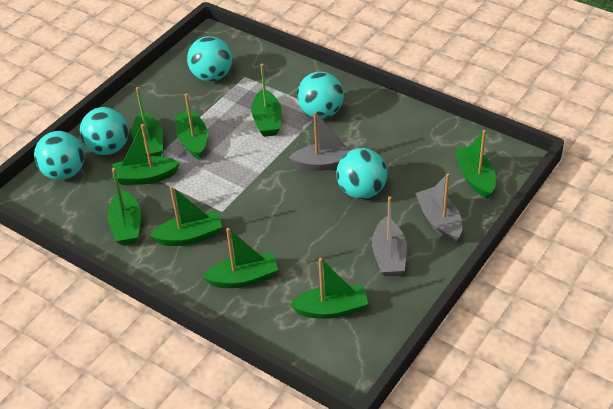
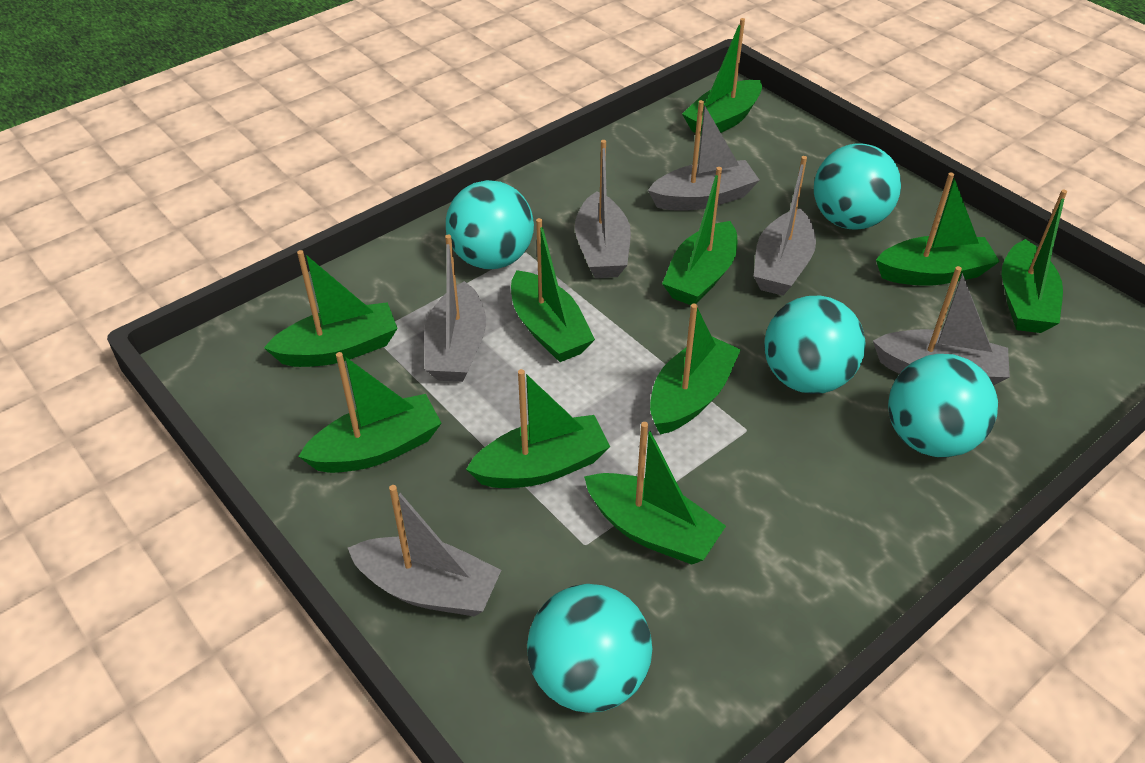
green boat: [107,168,141,245] [112,124,180,185] [131,87,163,156] [149,186,222,246] [175,93,208,160] [203,228,278,288] [251,64,282,137] [290,258,368,319] [455,130,496,199] = 9 -> [264,250,398,367] [298,352,442,473] [466,369,610,488] [511,218,595,362] [584,422,726,565] [650,304,741,435] [662,167,737,305] [682,18,762,136] [876,172,1000,286] [1002,189,1067,333] = 10
grey boat: [288,112,355,171] [372,196,407,277] [415,173,462,243] = 3 -> [348,485,501,616] [424,235,486,382] [575,140,631,278] [648,100,759,210] [754,156,816,296] [873,266,1010,385] = 6

